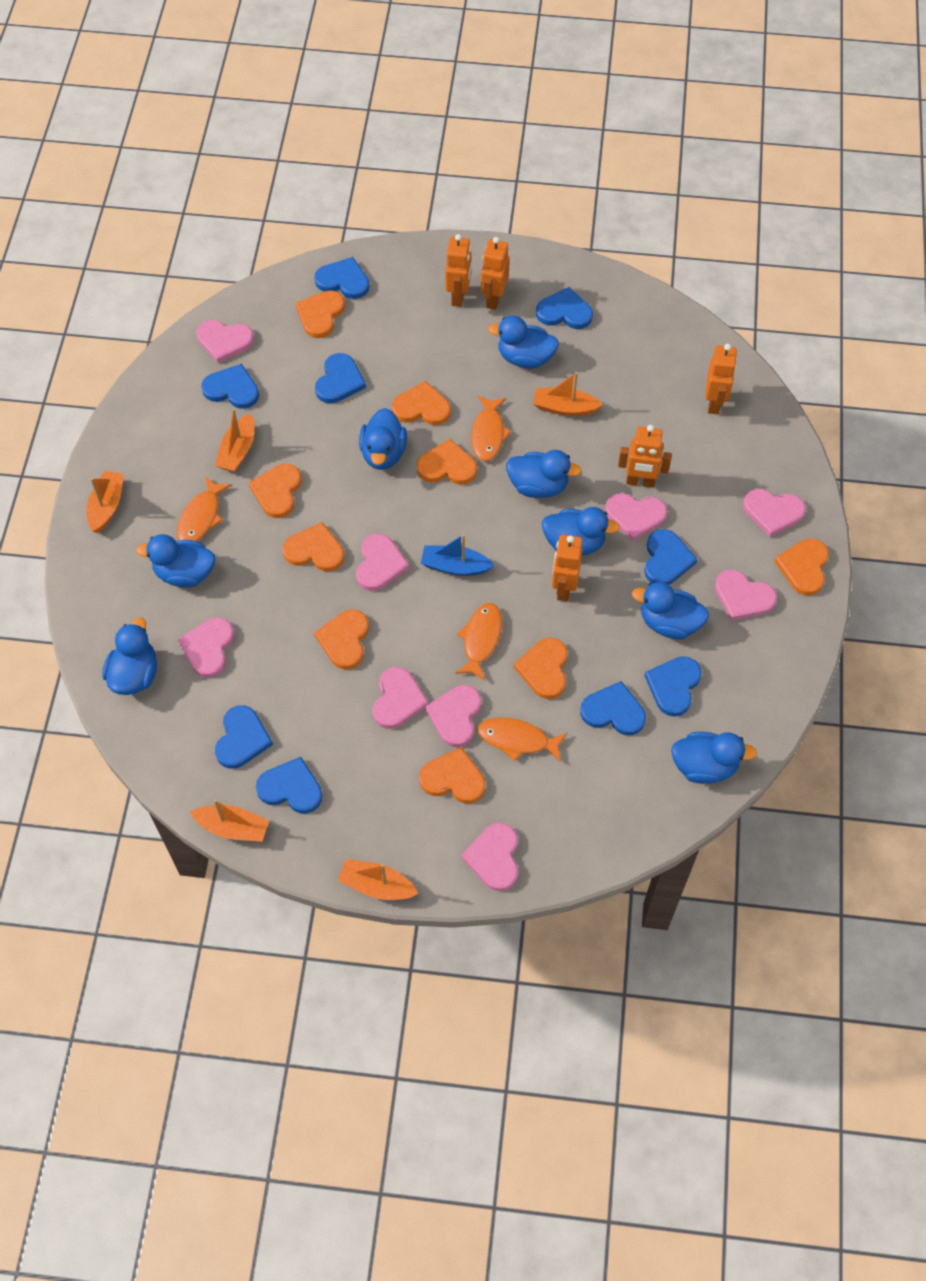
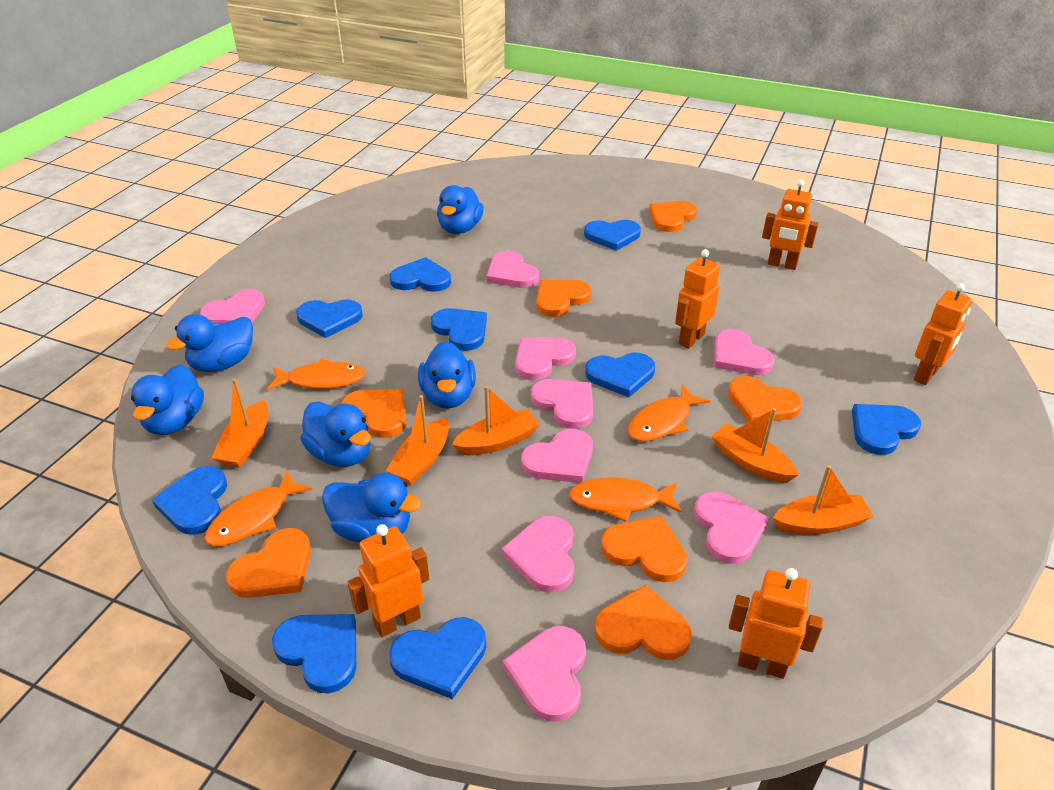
blue boat: [421,534,495,576] = 1 -> none = 0
blue duck: [102,617,157,695] [136,534,215,588] [359,408,407,470] [488,315,559,369] [506,450,581,498] [542,507,620,555] [632,582,709,639] [671,732,757,784] = 8 -> [131,364,204,435] [166,314,253,372] [300,402,371,467] [322,473,422,542] [418,341,476,409] [437,185,484,234] = 6
orange heart: [249,464,302,518] [283,522,344,571] [295,291,345,338] [314,609,369,669] [392,381,451,425] [417,439,477,485] [419,747,485,803] [514,638,568,699] [774,539,829,596] = 9 -> [226,528,311,598] [341,389,407,438] [536,280,592,317] [594,585,692,660] [601,516,688,582] [649,201,697,232] [728,376,802,422] = 7

